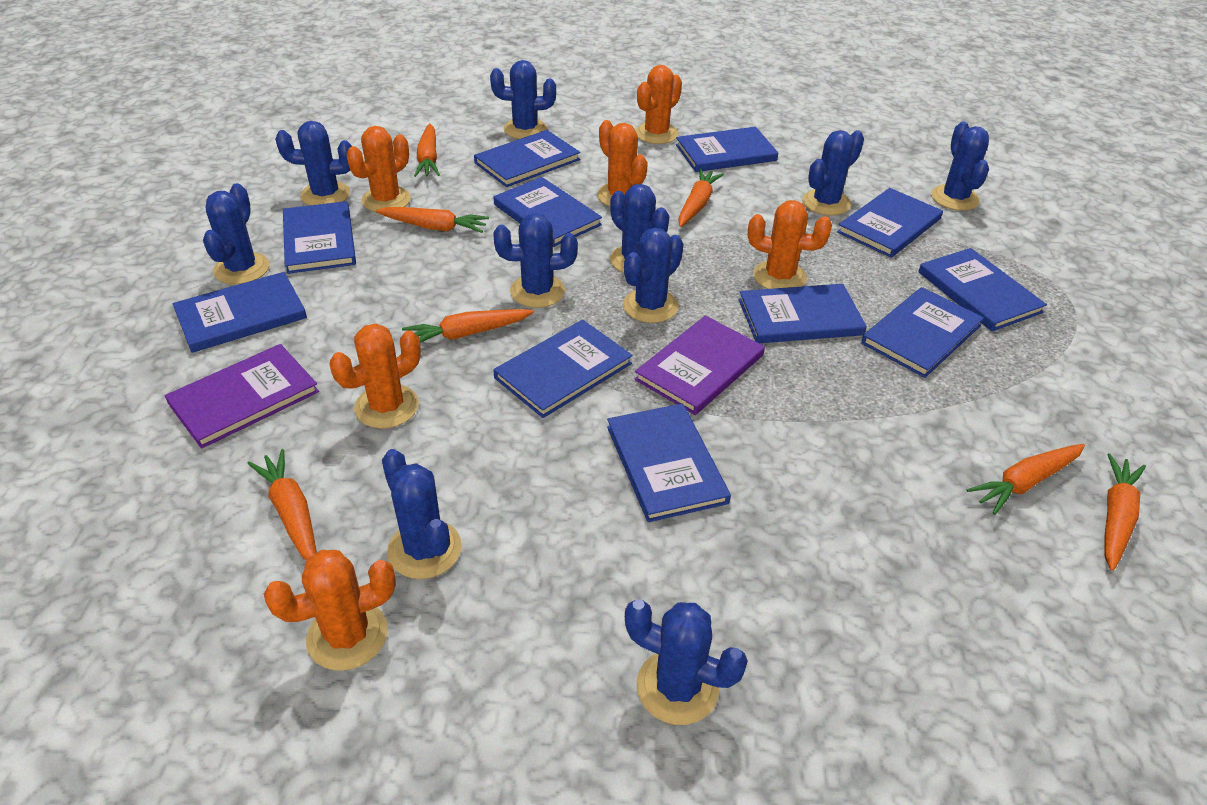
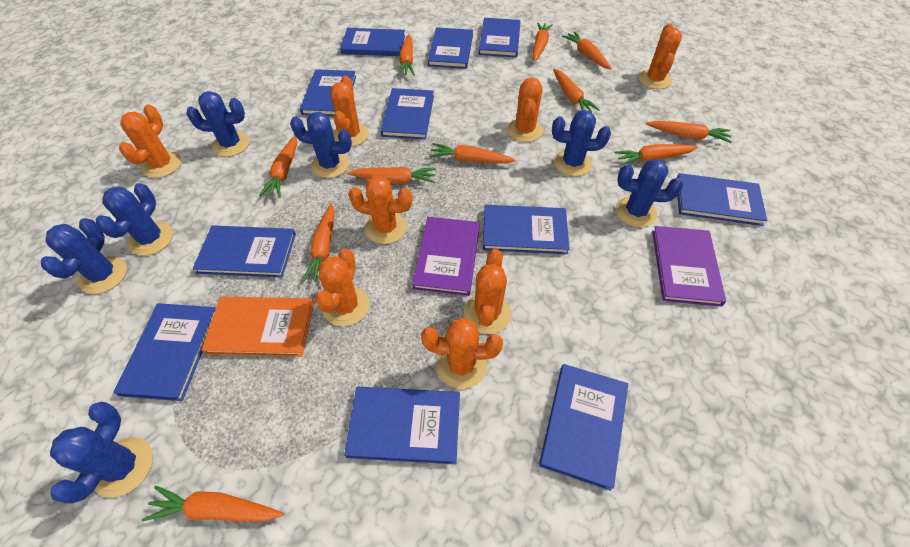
blue cactus: [203,183,269,284] [275,121,352,206] [382,449,462,579] [490,60,556,139] [493,213,578,308] [610,184,669,273] [623,228,684,323] [625,599,748,725] [802,130,864,216] [931,122,989,211] = 10 -> [41,218,127,294] [50,402,153,504] [96,183,173,256] [186,91,250,157] [290,112,352,178] [552,110,611,176] [615,159,683,227] = 7
orange book: none = 0 -> [202,297,314,357] = 1
orange cactus: [264,550,396,671] [330,323,421,429] [346,126,411,212] [597,120,648,206] [635,65,682,144] [748,200,832,289] = 6 -> [119,104,181,178] [315,249,370,327] [330,76,369,147] [348,175,412,244] [421,318,503,389] [464,249,511,334] [507,77,543,142] [639,23,682,89] = 8
orange carrot: [247,449,317,560] [375,207,489,233] [402,309,534,343] [414,123,440,177] [678,169,724,227] [966,444,1085,515] [1104,453,1146,571] = 7 -> [142,486,284,522] [259,136,297,198] [302,204,335,282] [347,167,436,184] [397,34,415,75] [429,143,516,164] [533,22,553,61] [553,69,600,112] [562,31,612,70] [614,144,698,166] [646,121,732,143] = 11

